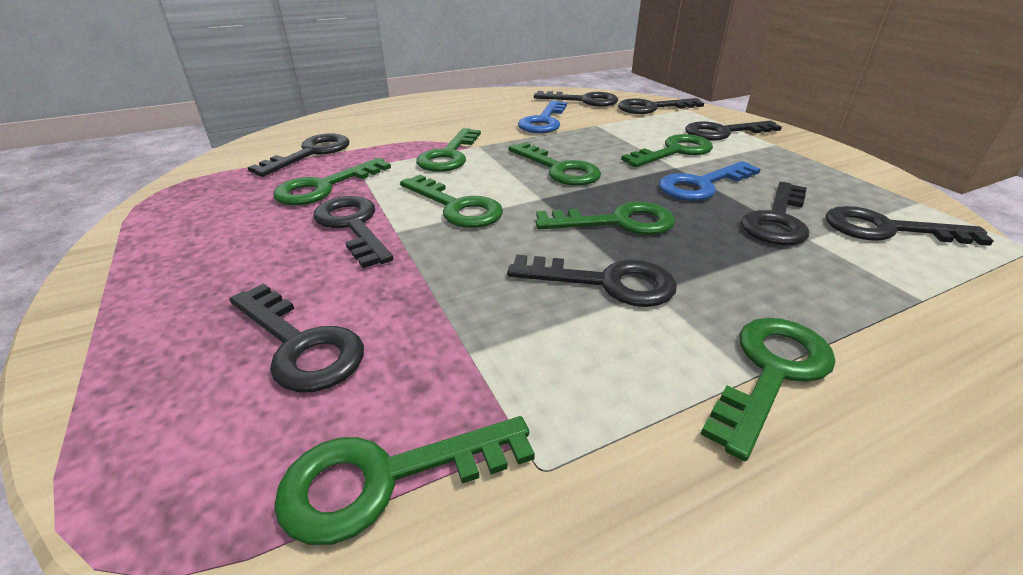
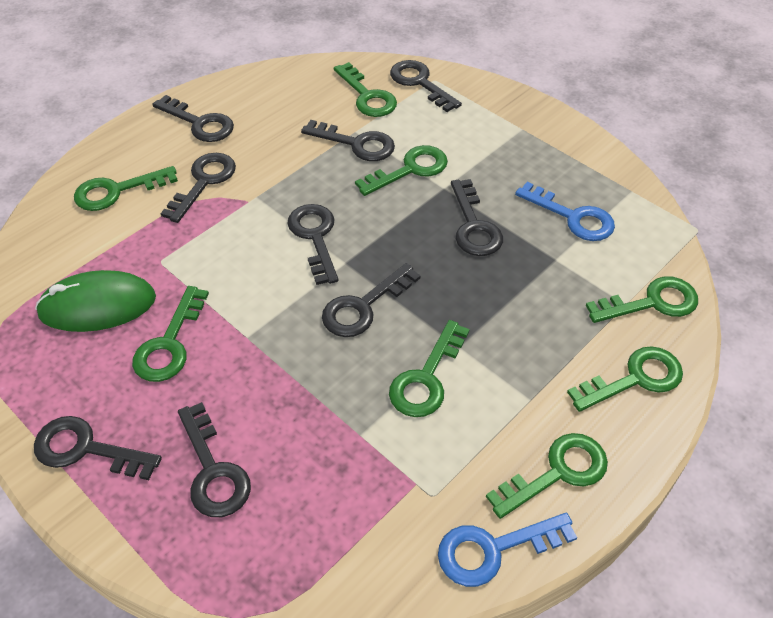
green mouse: none = 0 -> [35,270,156,332] = 1

